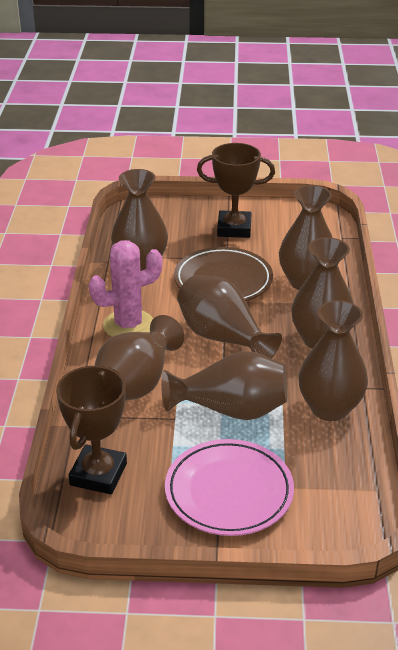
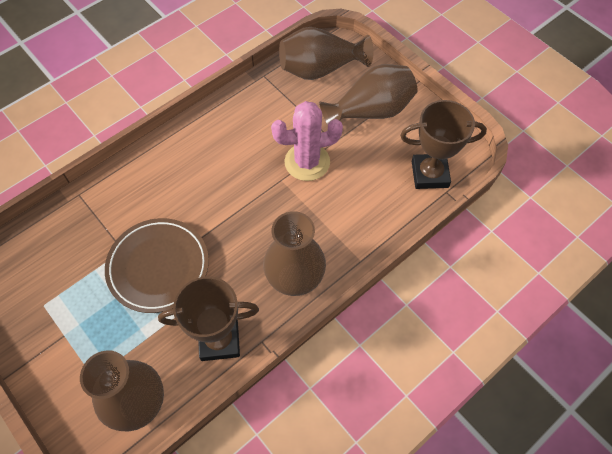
brown vase: [95,315,184,400] [111,169,168,271] [161,351,287,420] [177,275,282,358] [279,185,333,290] [291,237,354,349] [299,300,368,421] = 7 -> [80,350,164,431] [263,211,326,296] [279,27,374,80] [319,64,418,126] = 4
pink plate: [165,439,294,536] = 1 -> none = 0

